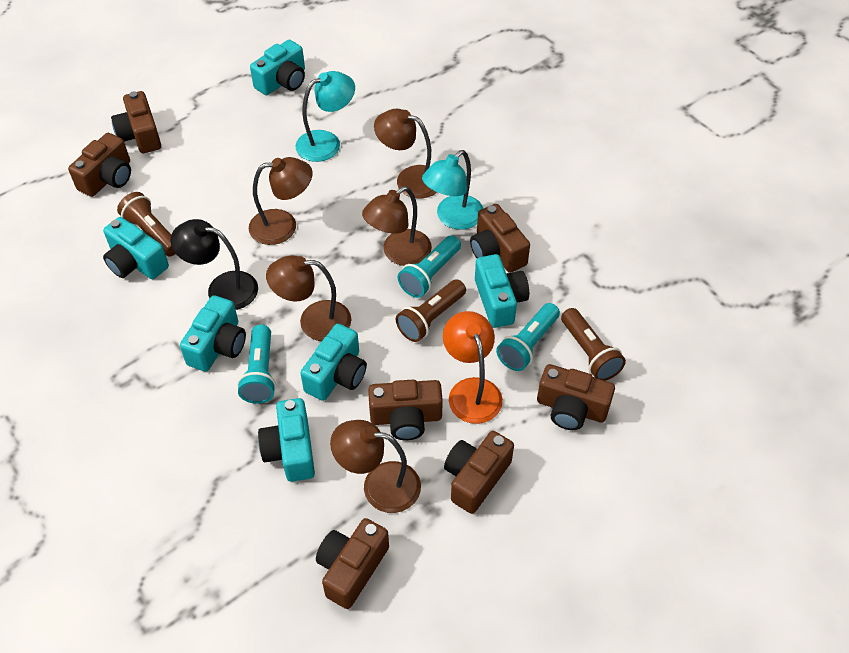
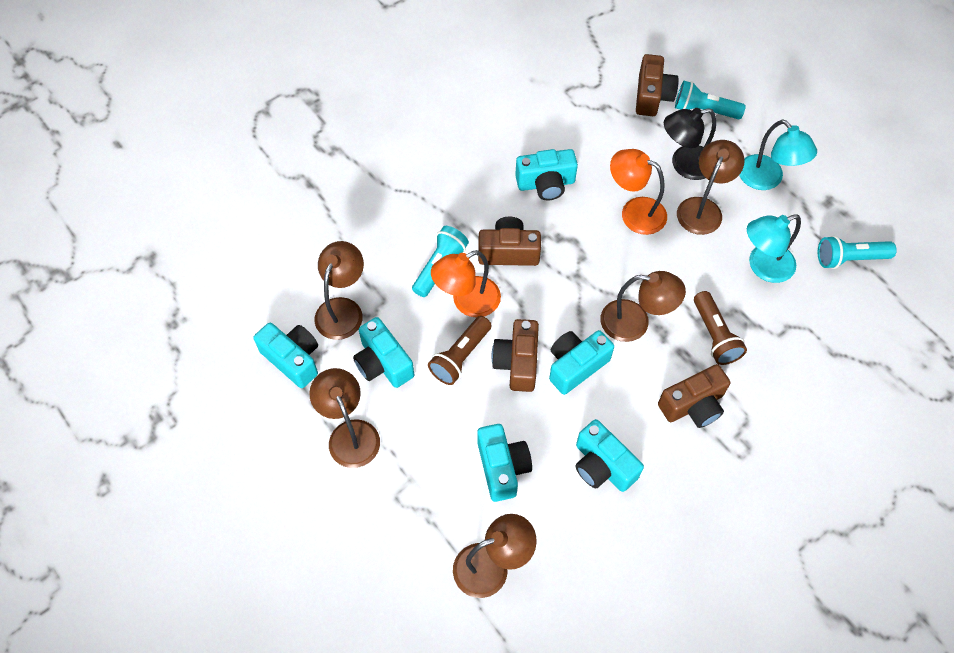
brown camera: [68,133,131,197] [111,91,161,153] [316,518,389,609] [368,380,443,440] [444,431,514,514] [470,204,530,273] [537,364,615,430] = 7 -> [478,217,541,266] [492,319,539,392] [636,54,678,116] [658,364,730,428] = 4
brown flashlight: [117,192,176,256] [396,279,466,342] [561,308,626,381] = 3 -> [428,316,492,385] [694,291,747,365] = 2
orange lamp: [443,311,503,424] = 1 -> [431,250,501,317] [610,149,667,235] = 2

